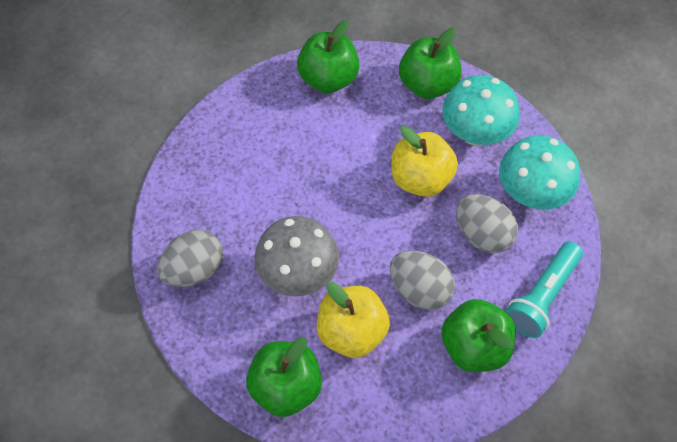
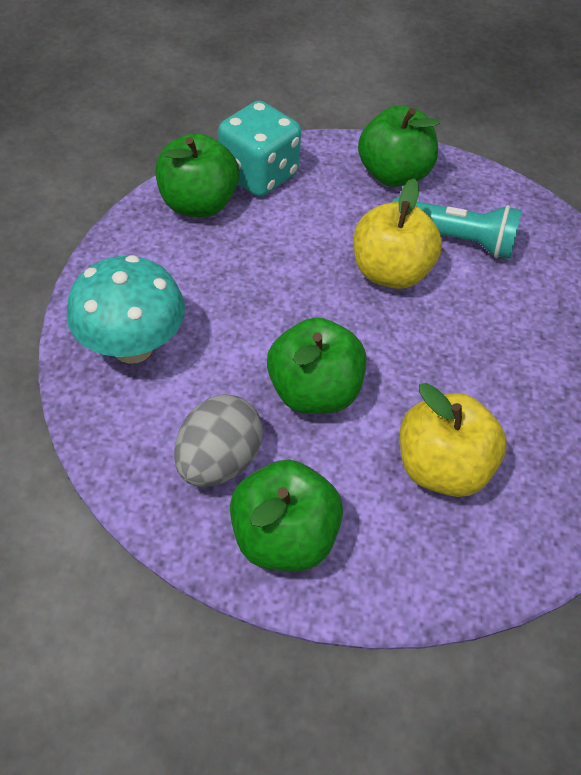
grey egg: [157,230,223,287] [390,250,455,311] [456,194,518,253] = 3 -> [174,394,263,487] = 1
grey mushroom: [254,216,339,296] = 1 -> none = 0
turquoise dice: none = 0 -> [218,101,301,197] = 1
turquoise mushroom: [442,75,520,146] [499,136,580,210] = 2 -> [66,255,185,364] = 1

